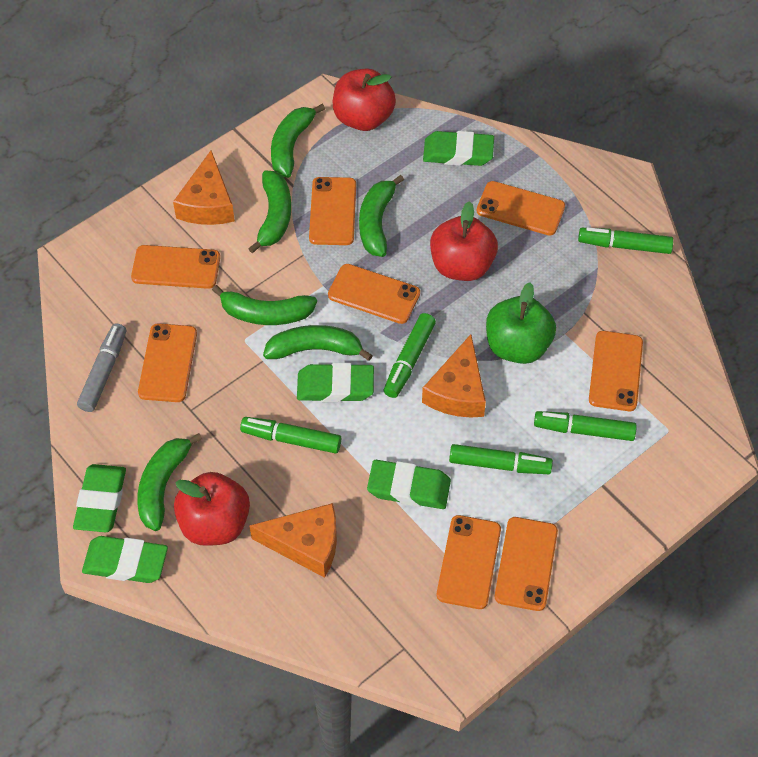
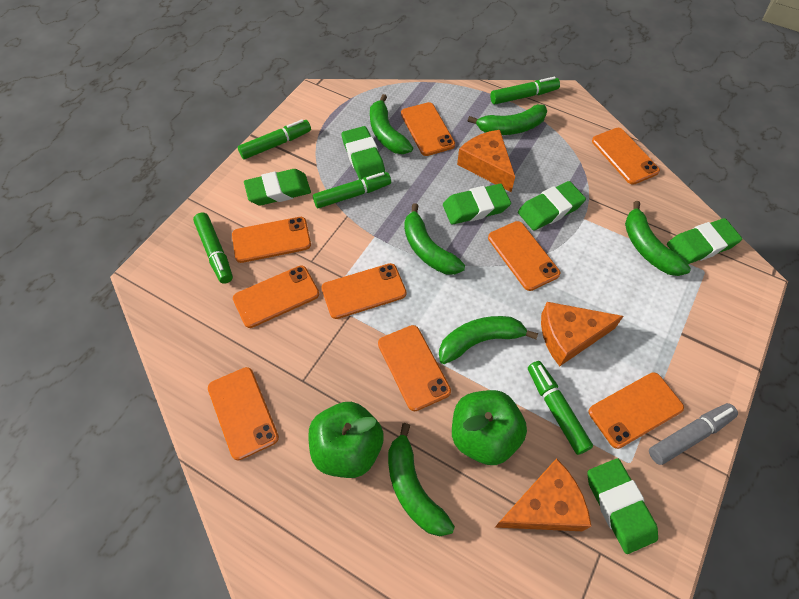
green apple: [486,282,556,364] = 1 -> [308,402,384,478] [452,390,527,465] = 2
green eraser: [73,464,126,532] [82,536,168,583] [297,363,374,402] [367,460,451,509] [423,131,494,166] = 5 -> [244,169,311,205] [341,126,385,180] [443,184,511,225] [518,181,586,231] [587,458,658,554] [667,218,742,264] = 6
orange phone: [131,245,220,289] [138,323,197,402] [309,177,356,245] [328,264,420,324] [437,515,501,609] [477,181,565,235] [495,517,558,611] [589,331,643,411] = 8 -> [208,367,279,460] [232,217,311,263] [233,265,319,328] [321,263,406,319] [378,325,451,411] [401,102,455,156] [488,221,560,291] [589,372,684,449] [592,128,660,185] = 9
red apple: [174,472,250,546] [333,68,396,131] [430,201,498,281] = 3 -> none = 0

